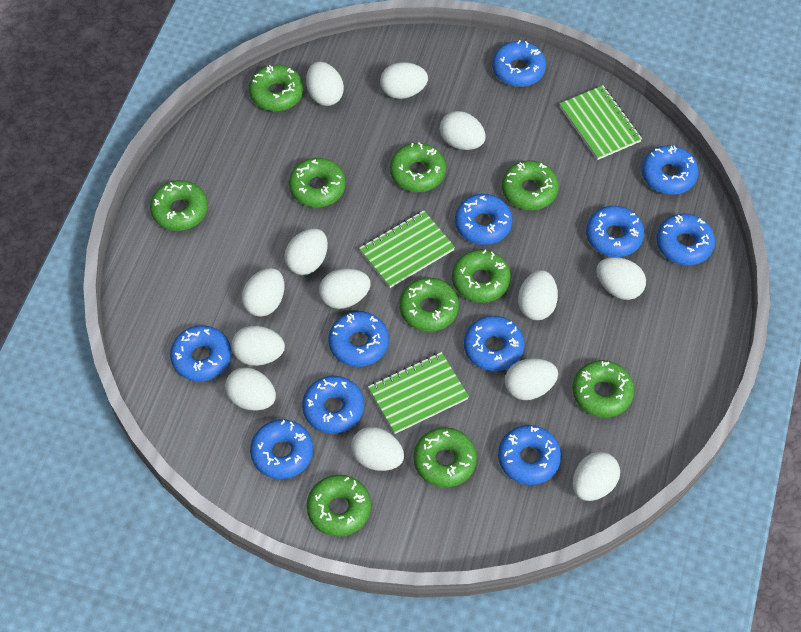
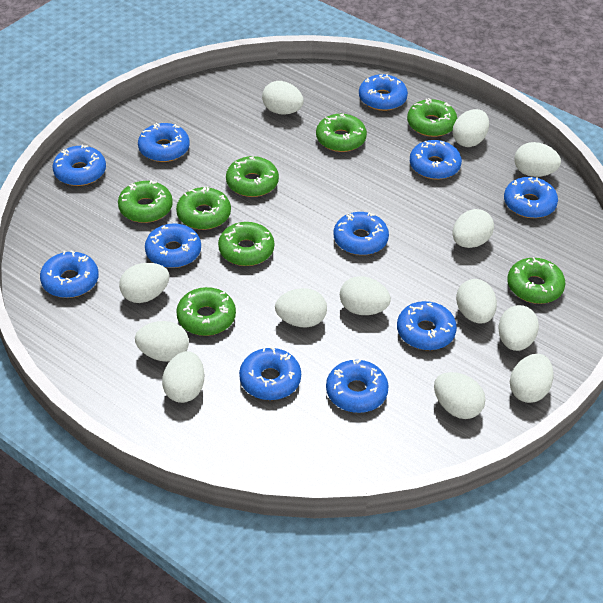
green donut: [150,180,208,231] [249,65,304,111] [289,158,346,207] [307,475,371,537] [390,143,446,192] [399,277,459,332] [414,427,477,487] [452,250,511,303] [502,160,559,210] [572,360,635,417] = 10 -> [118,180,173,223] [176,186,231,230] [176,287,236,336] [218,222,274,266] [226,156,279,197] [316,114,367,152] [407,98,457,137] [507,257,565,304] = 8
green notebook: [359,210,455,288] [368,352,469,434] [559,85,642,160] = 3 -> none = 0

